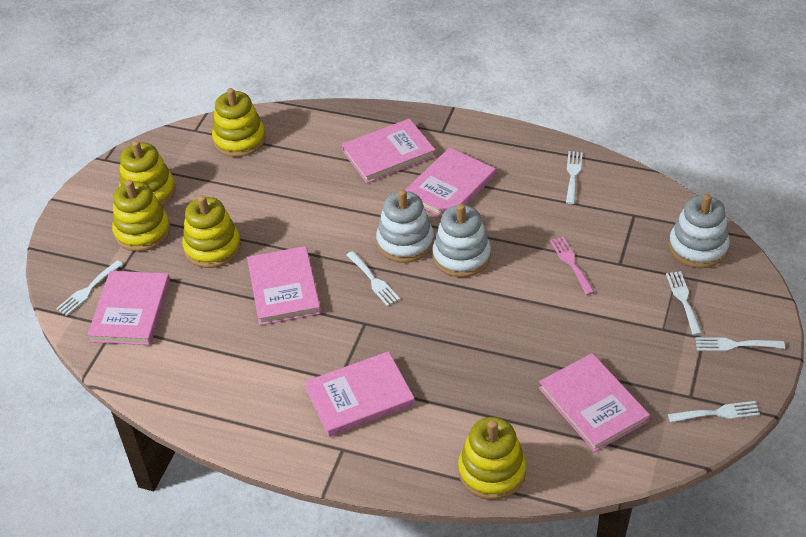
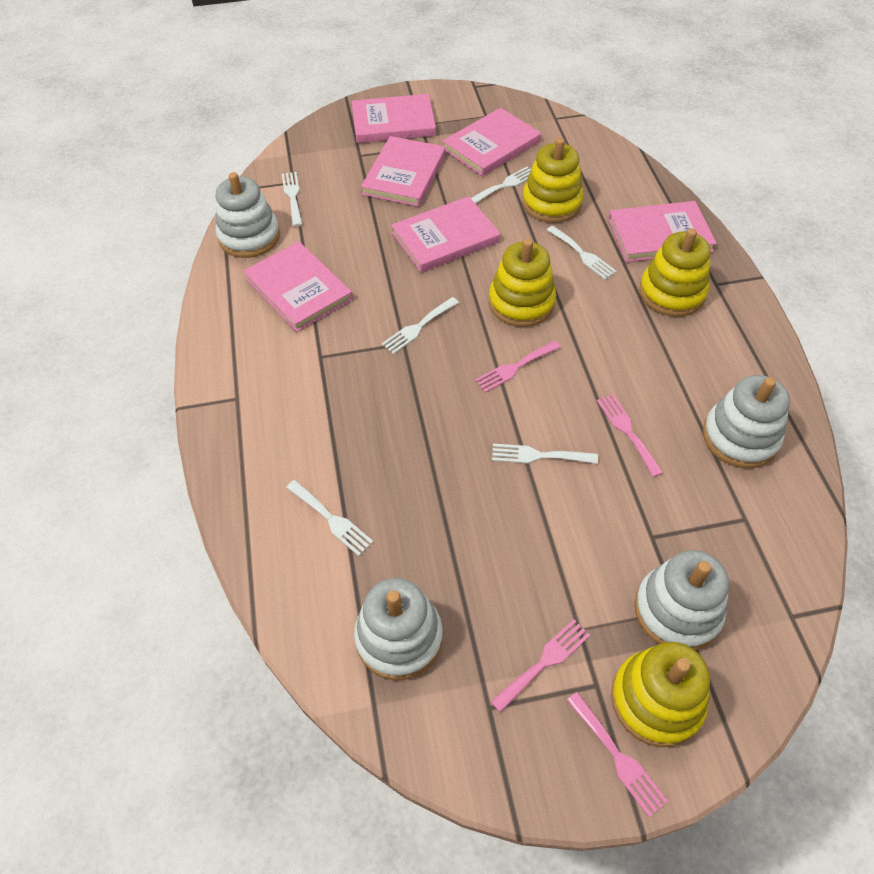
pink fork: [550,237,594,295] = 1 -> [475,341,561,393] [490,620,590,713] [566,692,668,817] [597,394,663,477] = 4
white stacking toy: [376,190,434,263] [432,204,491,277] [669,194,730,268] = 3 -> [216,172,280,258] [354,578,443,680] [635,550,729,650] [703,375,790,468] = 4
yellow stacking toy: [112,180,171,252] [119,140,176,206] [182,195,241,268] [212,88,266,157] [458,417,526,500] = 5 -> [489,239,556,327] [522,138,584,223] [611,642,710,747] [639,228,711,317] = 4

